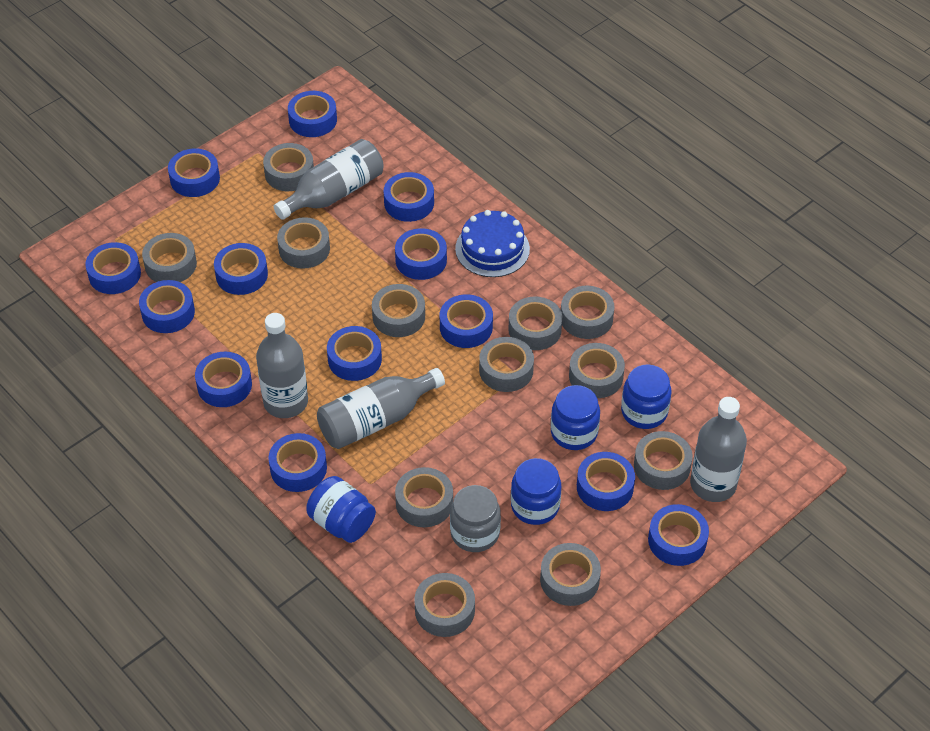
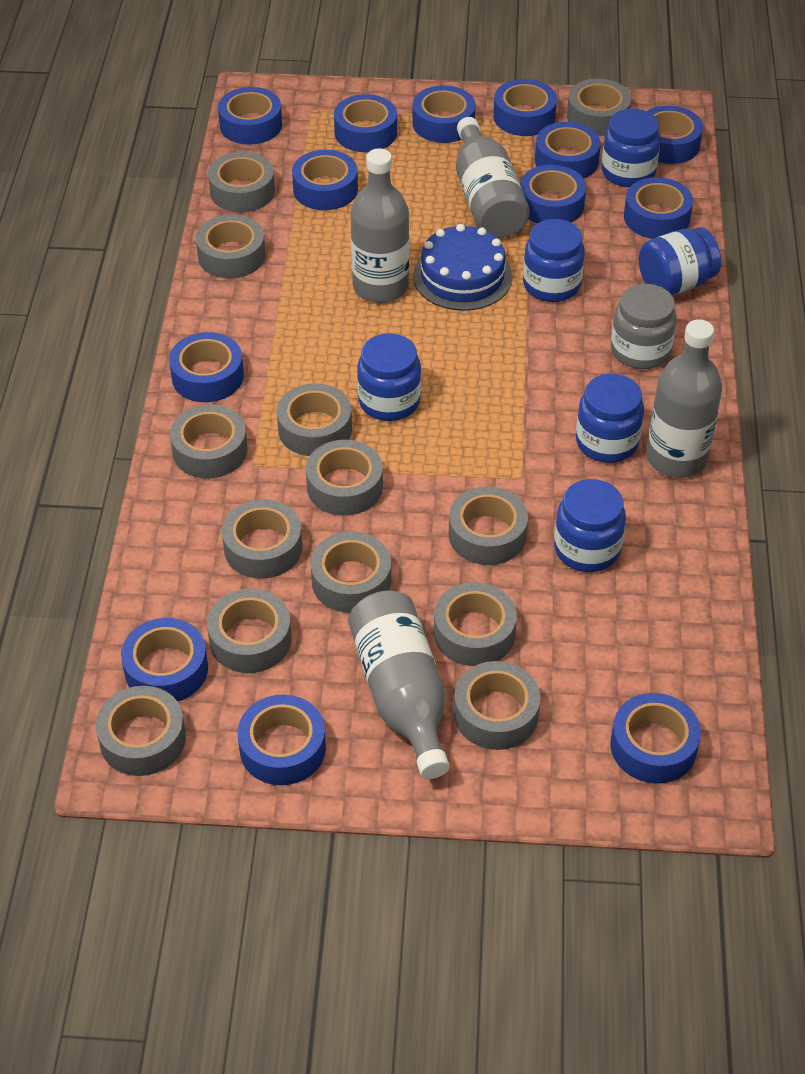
blue jar: [306,476,376,543] [511,458,561,525] [551,385,600,450] [621,365,671,429] = 4 -> [357,333,421,421] [523,219,585,302] [554,479,626,572] [576,374,644,463] [601,109,661,187] [639,227,721,295] = 6
grey tape: [142,233,197,282] [263,143,314,191] [277,217,330,269] [372,284,425,337] [395,467,453,527] [414,573,475,637] [479,337,534,392] [508,297,562,350] [540,543,601,606] [561,286,614,339] [569,343,625,398] [634,431,693,490] = 12 -> [96,686,186,776] [170,404,248,478] [196,214,266,278] [207,589,291,673] [208,152,275,212] [222,499,303,579] [277,383,352,456] [306,440,383,516] [310,532,391,613] [434,582,517,666] [448,486,528,565] [454,661,541,750] [567,79,631,136] = 13

